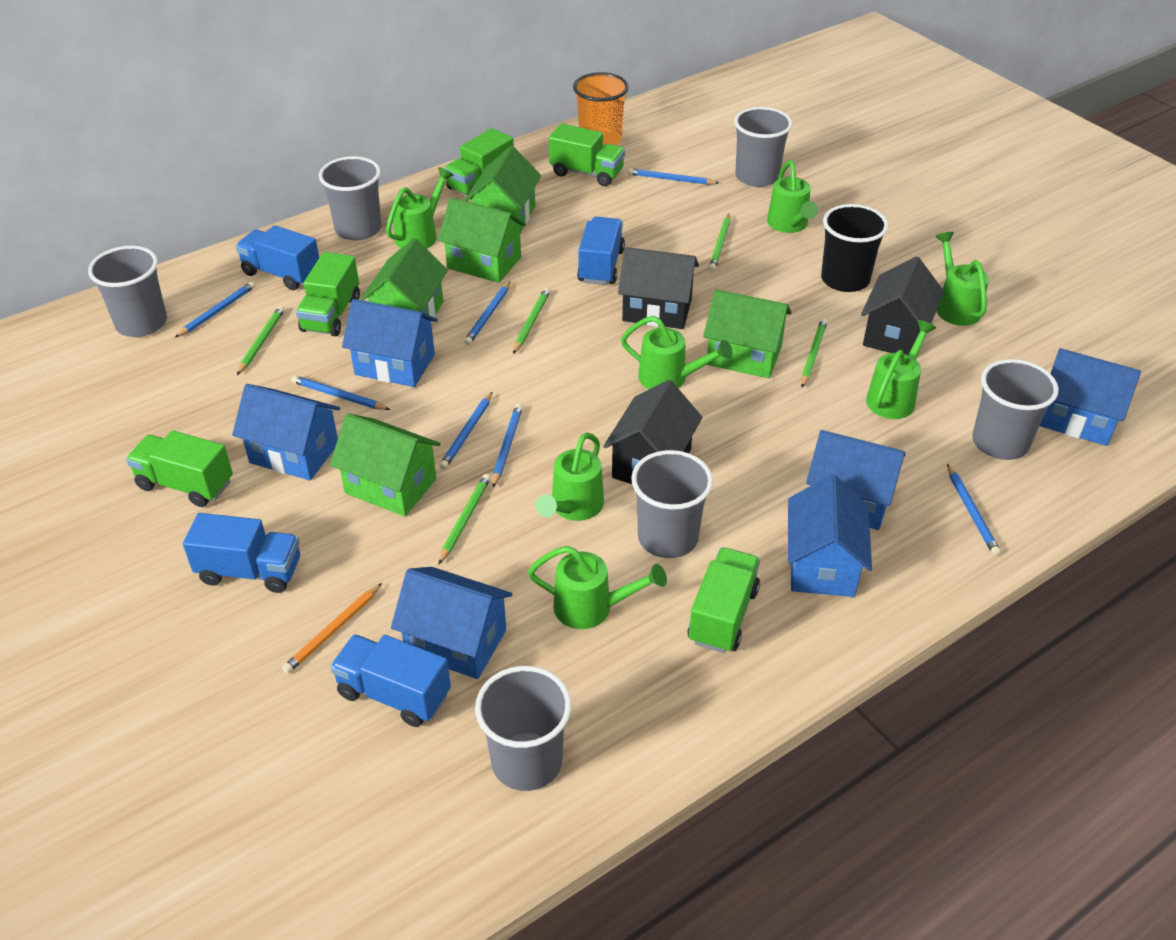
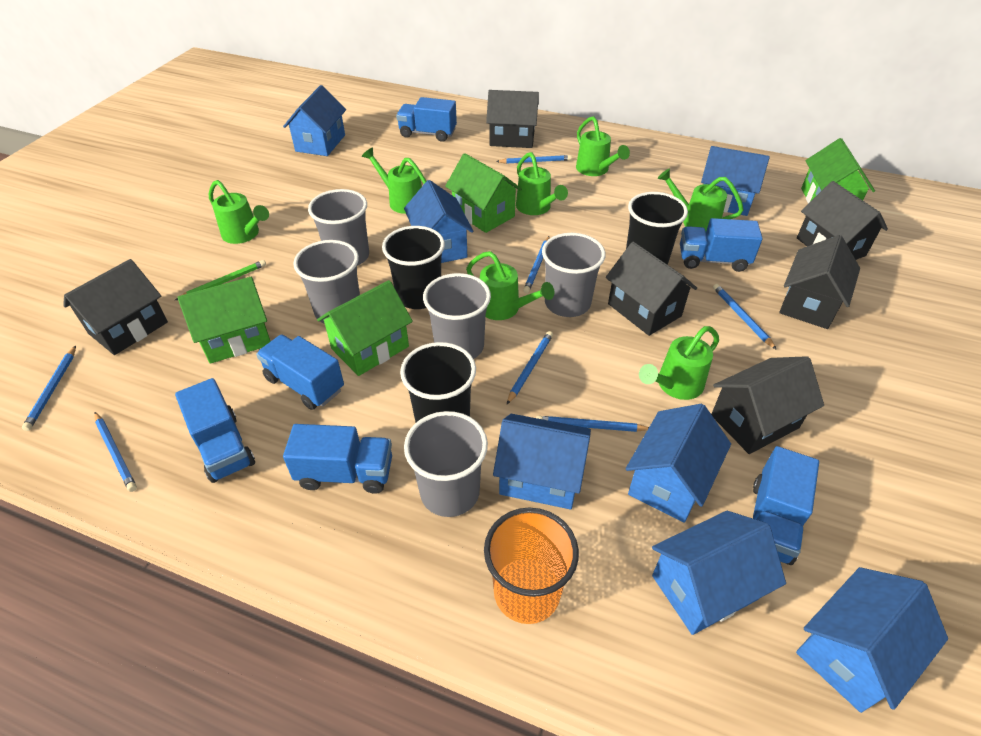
black cup: [821,204,888,292] = 1 -> [382,226,445,309] [400,342,476,422] [626,192,688,264] = 3
black house: [603,380,703,484] [618,247,699,329] [861,257,944,355] = 3 -> [63,259,168,355] [486,90,539,148] [606,242,697,336] [711,356,824,454] [779,235,860,329] [797,181,888,260] = 6
blue house: [232,384,340,480] [342,299,438,387] [391,567,512,679] [788,475,872,597] [806,430,905,530] [1040,348,1141,446] = 6 -> [283,85,346,156] [404,180,473,263] [493,414,591,510] [626,404,731,523] [652,511,786,635] [701,146,770,216] [796,567,948,713] = 7
blue truck: [183,513,300,593] [236,225,319,290] [330,634,451,727] [577,217,625,285] = 4 -> [175,378,255,483] [256,335,344,410] [283,424,392,494] [396,97,457,142] [680,218,763,272] [753,446,819,565] = 6
green house: [330,413,441,516] [360,238,448,324] [438,198,526,283] [465,146,541,233] [703,289,792,378] = 5 -> [178,277,271,364] [317,280,413,376] [445,153,522,233] [801,138,875,204] = 4
green pencil: [237,306,285,375] [438,474,491,565] [513,288,550,354] [709,214,730,271] [801,319,827,388] = 5 -> [175,260,266,300] = 1
green truck: [126,430,233,507] [296,252,360,336] [444,128,514,199] [549,124,625,186] [688,547,760,653] = 5 -> none = 0
grey cup: [88,246,167,337] [319,156,381,240] [475,666,571,791] [631,450,713,558] [734,107,792,187] [972,359,1059,460] = 6 -> [293,240,360,324] [308,189,369,266] [404,411,488,517] [423,273,491,359] [542,233,606,317] = 5
orange pencil: [282,583,382,674] = 1 -> none = 0

